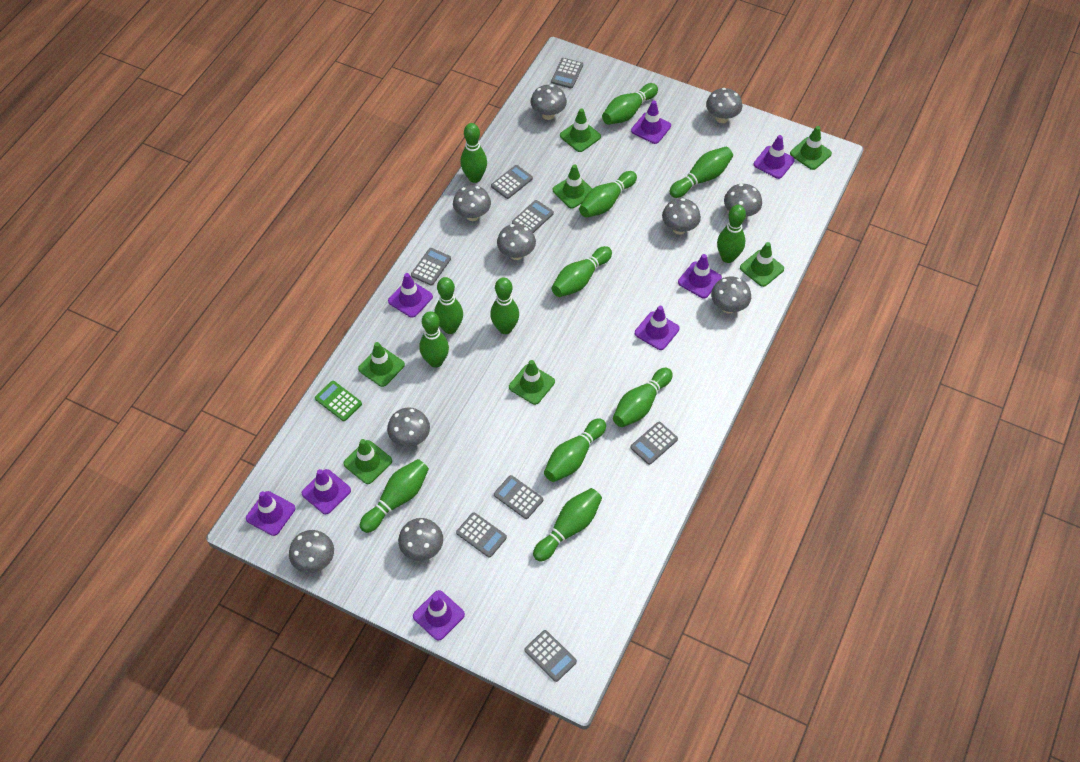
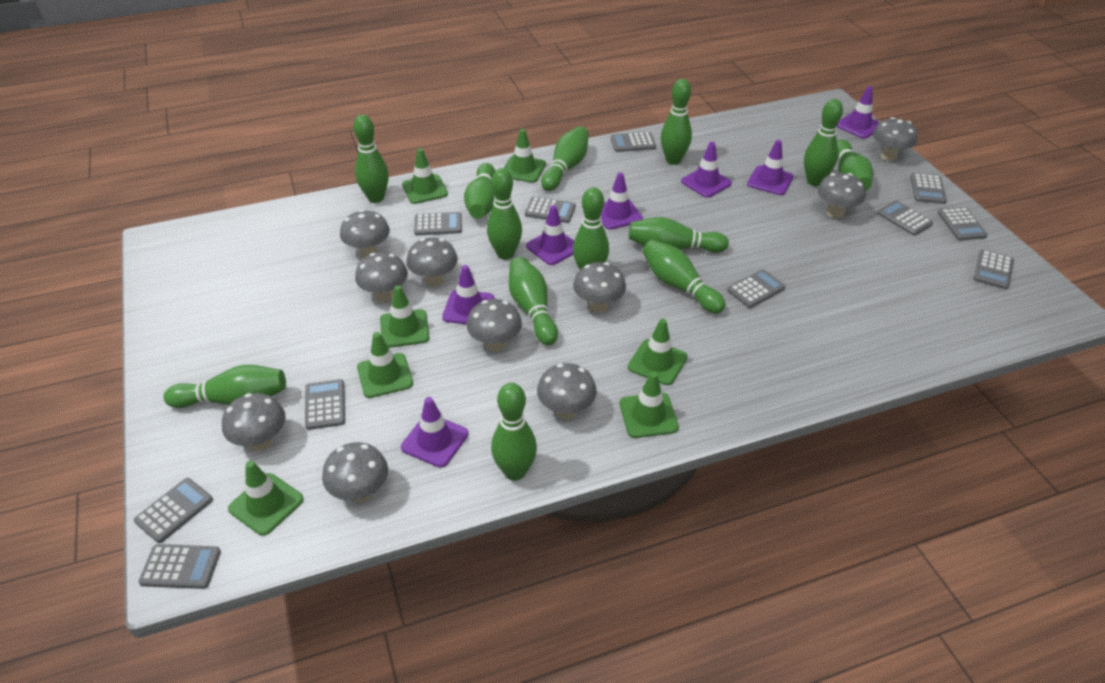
green calculator: [315,381,362,421] = 1 -> none = 0
grey calculator: [411,248,451,285] [456,512,507,558] [491,165,533,199] [494,475,543,519] [512,200,554,233] [525,630,577,682] [551,58,583,88] [630,422,678,465] = 8 -> [134,478,213,543] [138,544,221,589] [305,379,345,430] [414,212,462,236] [525,197,576,223] [610,132,656,152] [727,269,786,308] [877,200,933,236] [910,173,947,204] [938,207,988,240] [973,250,1014,289] = 11
purple traffic cone: [246,491,295,536] [302,469,351,514] [388,273,433,318] [413,590,465,641] [631,100,671,144] [635,306,680,350] [678,254,722,298] [754,135,795,179] = 8 -> [401,397,468,468] [442,265,495,324] [526,205,574,265] [601,172,643,229] [681,142,732,198] [747,140,793,195] [837,86,880,139] = 7

